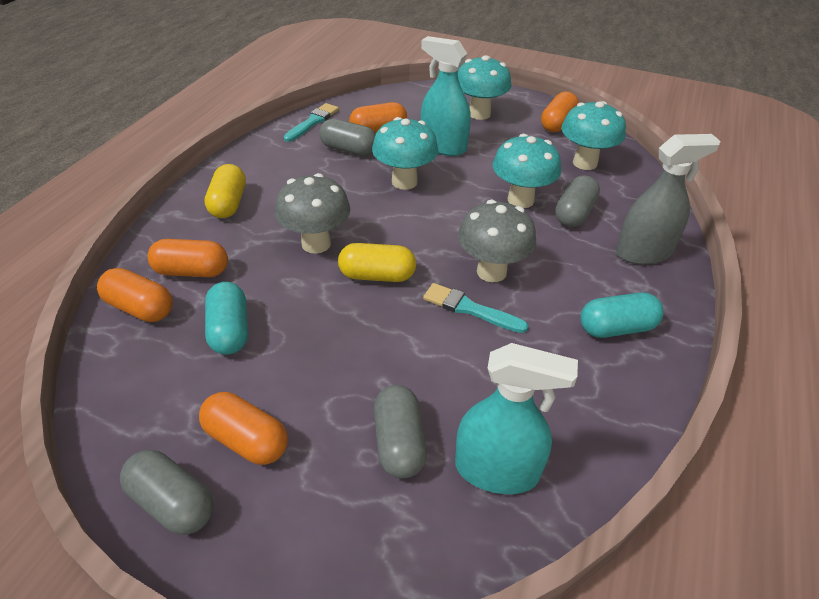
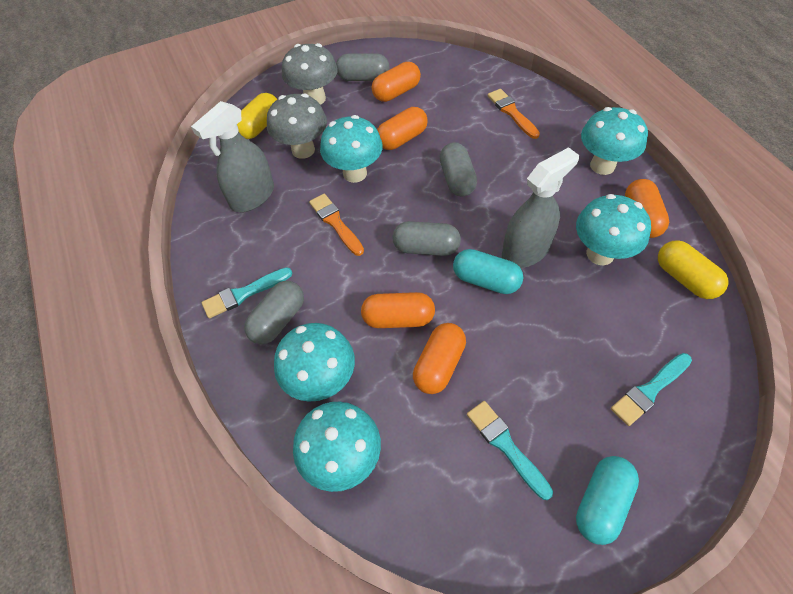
grey spray bottle: [616,134,721,265] = 1 -> [191,101,274,212] [502,147,579,268] = 2
orange brush: none = 0 -> [309,194,364,256] [487,89,540,139] = 2
turquoise brush: [283,103,339,142] [423,283,528,333] = 2 -> [201,267,292,319] [467,401,553,500] [611,353,692,426] = 3
turquoise mushroom: [372,117,438,190] [458,55,512,120] [492,134,561,208] [561,101,626,170] = 4 -> [274,323,355,402] [293,402,381,492] [320,115,383,183] [576,194,651,266] [581,107,648,175] = 5
turquoise spray bottle: [421,36,471,156] [455,343,578,494] = 2 -> none = 0

